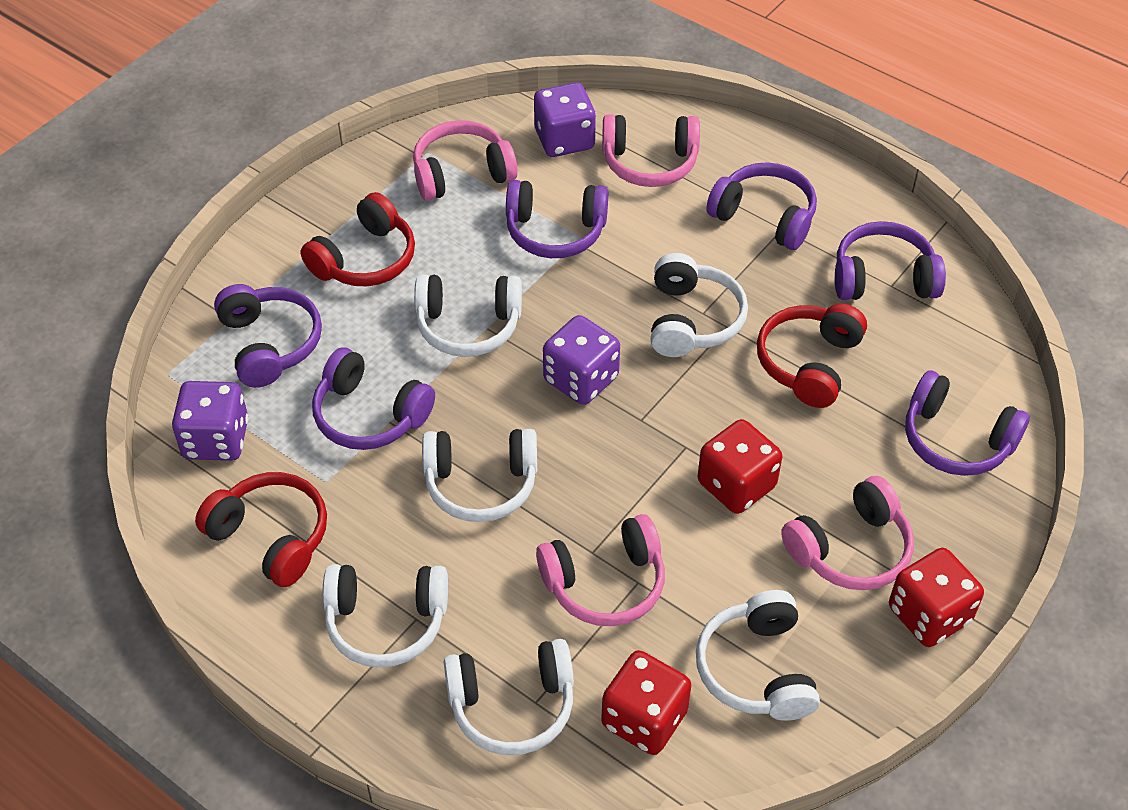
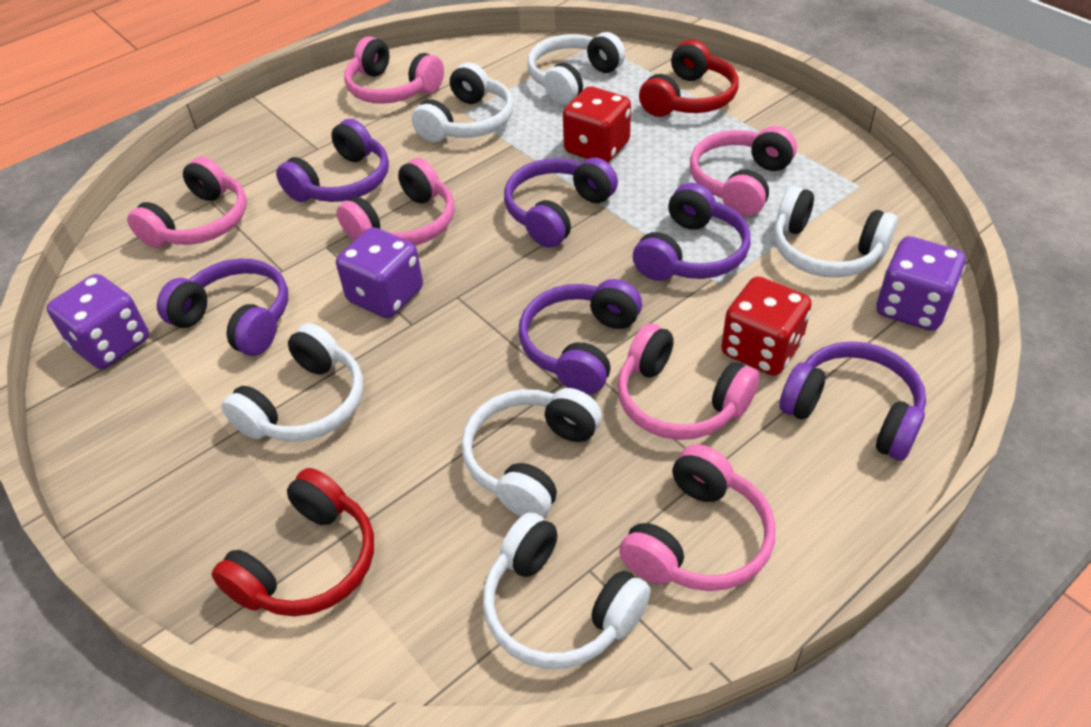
pink headphones: [413,120,518,201] [536,514,665,626] [602,114,700,187] [781,476,914,590] = 4 -> [127,157,247,248] [337,158,455,246] [344,37,444,104] [617,323,760,440] [619,444,776,591] [690,126,797,216] = 6
red dice: [601,650,691,755] [698,419,782,514] [889,548,984,647] = 3 -> [563,86,631,163] [721,276,812,376] = 2
red headphones: [195,472,327,587] [300,192,415,286] [757,304,867,408] = 3 -> [212,468,374,616] [639,40,739,117] = 2

